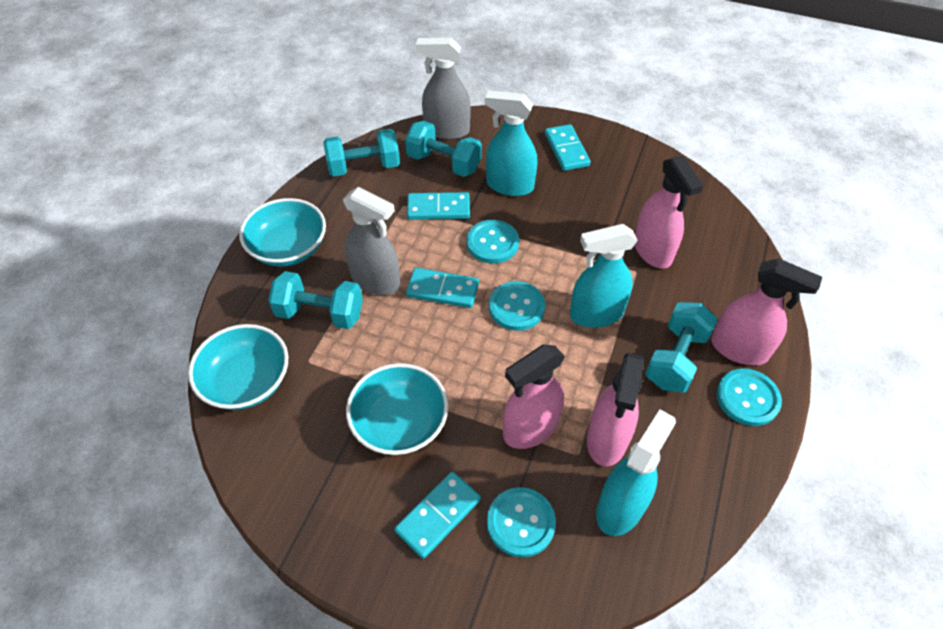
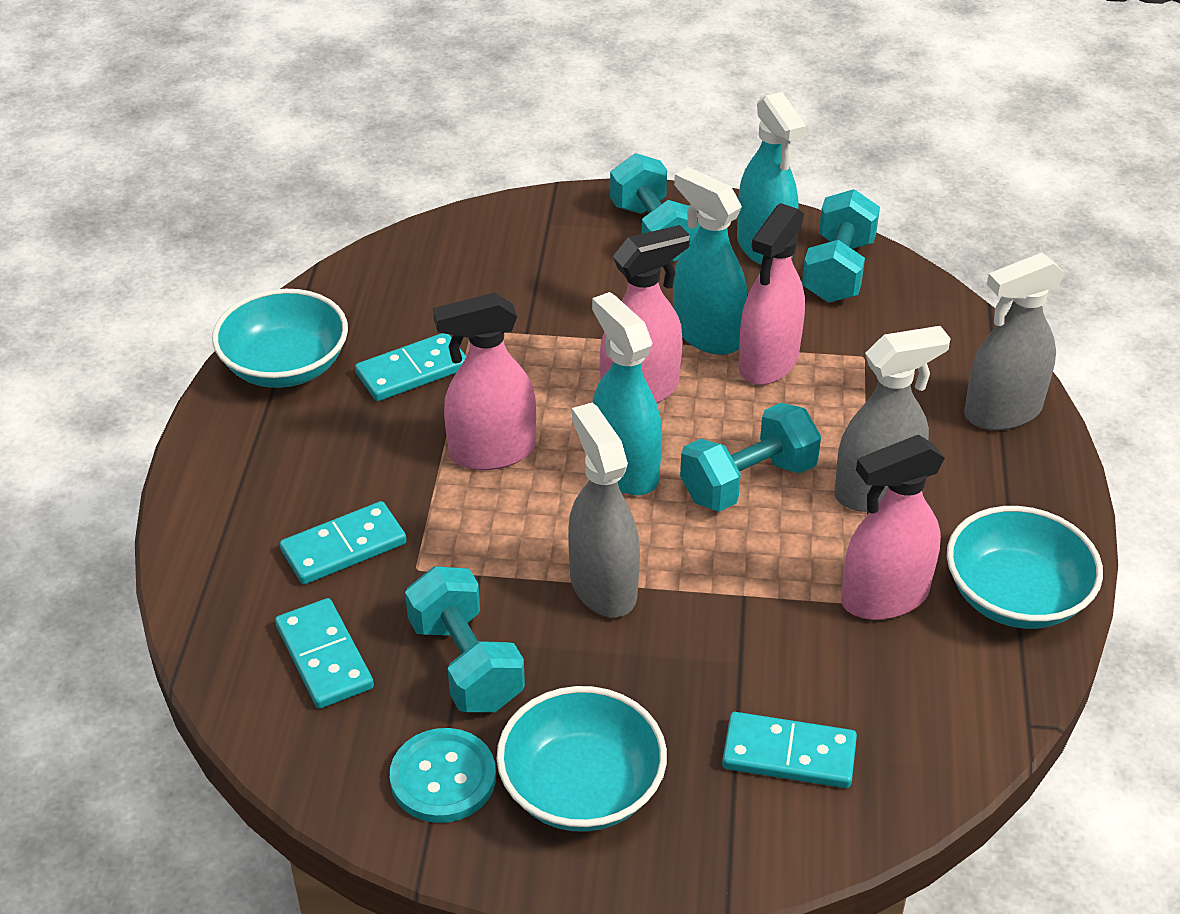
grey spray bottle: [343,187,400,295] [416,38,471,140] = 2 -> [568,403,640,618] [834,326,951,512] [964,253,1065,430] = 3
turquoise button: [466,220,519,263] [487,487,556,558] [489,281,545,331] [716,368,782,426] = 4 -> [390,728,496,823] = 1

